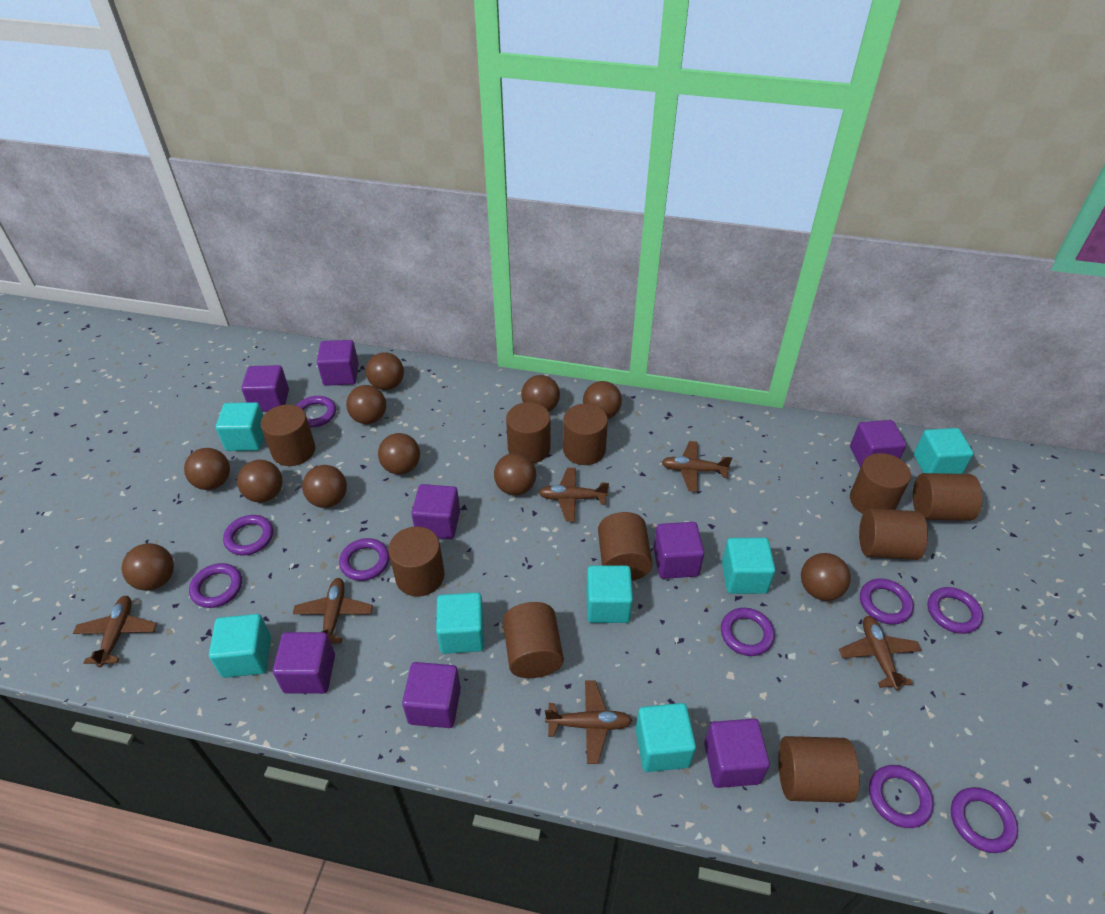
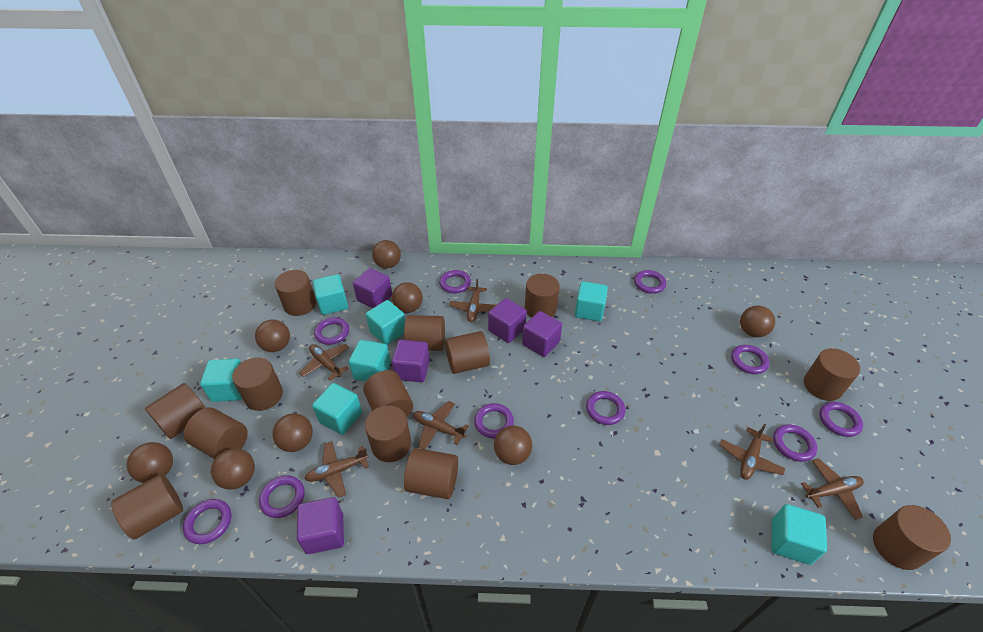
brown ball: [121,543,174,591] [184,448,230,490] [237,460,282,502] [302,465,347,508] [346,385,386,424] [366,352,404,390] [378,433,420,475] [494,453,536,495] [521,375,560,412] [583,381,622,419] [801,553,851,601] = 11 -> [127,442,173,483] [211,448,255,490] [255,320,290,352] [273,413,313,452] [372,240,401,269] [392,282,423,313] [494,425,532,465] [740,306,775,337] = 8
brown cylinder: [261,404,315,466] [388,526,445,597] [503,602,564,678] [506,402,551,463] [563,404,608,465] [598,512,653,581] [778,736,860,803] [850,453,911,514] [859,508,928,560] [913,473,982,521] = 10 -> [111,474,183,540] [145,383,206,439] [184,407,248,459] [232,358,283,411] [275,270,316,316] [363,370,413,417] [365,405,411,462] [404,315,445,351] [404,448,458,499] [445,331,490,374] [525,274,560,318] [804,348,860,401] [873,505,951,570] = 13
purple cube: [241,365,289,412] [273,632,335,694] [317,340,359,386] [402,662,461,728] [411,484,460,539] [654,522,704,579] [704,719,770,788] [850,420,906,468] = 8 -> [297,497,344,554] [353,268,392,308] [392,340,430,382] [488,298,527,343] [522,311,562,357] = 5
purple ring: [189,563,242,608] [223,515,273,555] [296,396,336,427] [339,538,389,581] [721,608,775,656] [860,578,914,625] [869,765,934,828] [927,587,983,634] [951,787,1018,853] = 9 -> [183,499,232,544] [259,475,305,518] [314,317,349,345] [439,270,471,293] [474,403,514,438] [586,391,625,425] [634,270,666,294] [731,345,769,374] [773,424,817,462] [819,402,863,437] = 10

